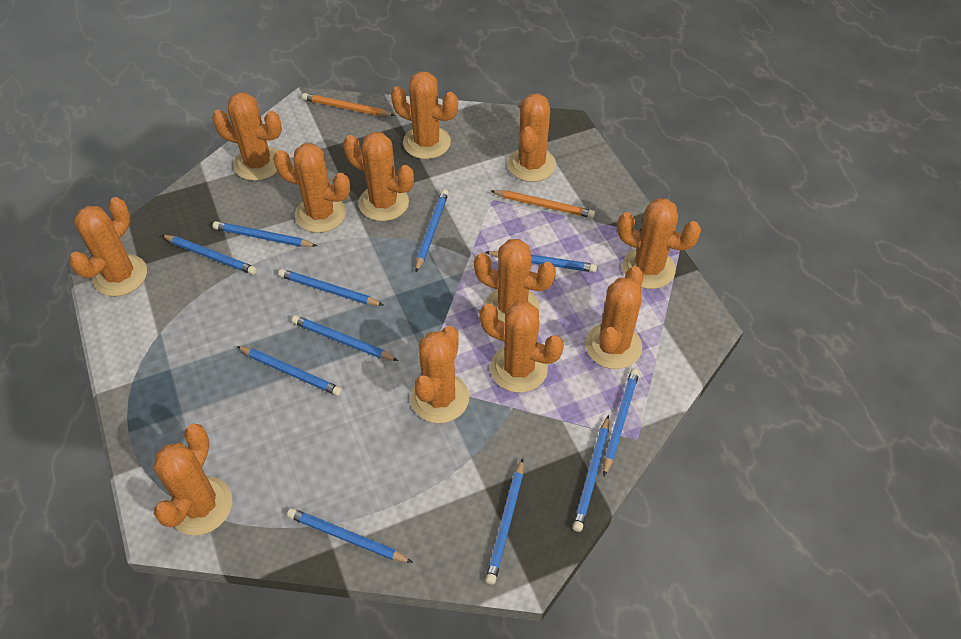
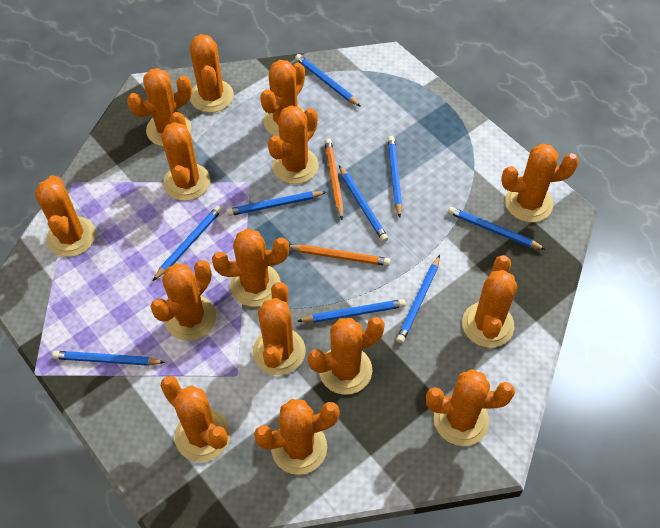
blue pencil: [162,235,257,275] [213,221,317,247] [236,346,342,396] [278,269,383,306] [287,508,413,563] [292,315,398,361] [415,189,449,272] [485,251,597,272] [485,458,524,585] [573,415,609,532] [603,368,639,477] = 11 -> [52,351,165,366] [153,206,222,281] [226,191,326,216] [295,54,361,107] [297,299,406,323] [339,166,388,242] [388,136,402,218] [396,255,440,343] [448,207,546,250] = 9
orange cactus: [69,197,147,297] [154,424,232,535] [212,92,282,181] [273,143,350,233] [343,132,414,221] [391,71,458,159] [410,326,469,423] [474,239,556,322] [479,301,564,393] [507,93,556,182] [586,266,643,369] [617,199,701,289] = 12 -> [35,175,96,257] [127,68,192,147] [150,260,216,341] [160,376,231,462] [161,112,211,201] [190,34,234,113] [212,229,289,307] [253,282,306,375] [254,399,339,475] [260,60,305,138] [268,105,319,184] [308,317,385,395] [426,369,515,446] [462,255,517,348] [501,144,579,222] = 15

